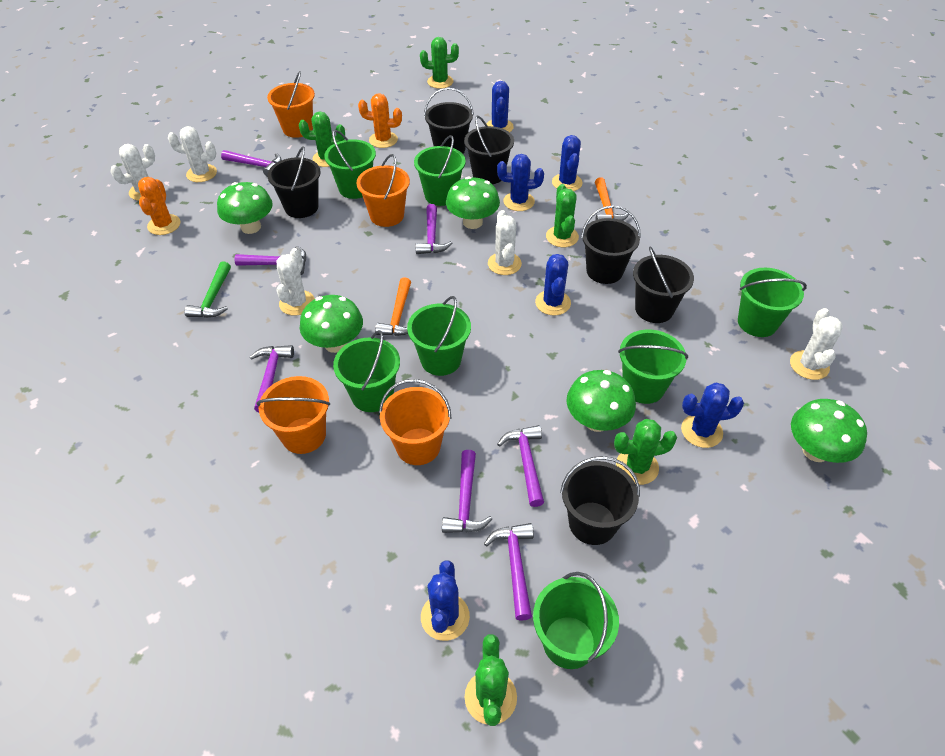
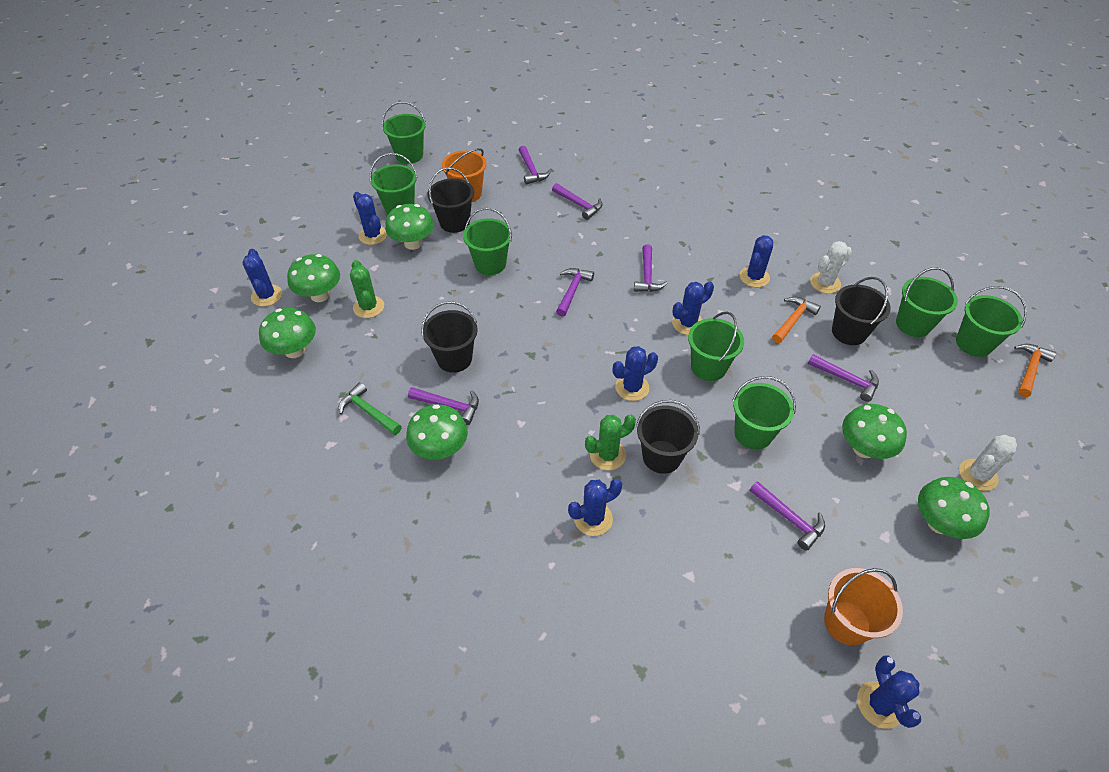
black bucket: [267,146,321,218] [424,88,474,154] [464,116,514,184] [560,456,640,545] [581,205,641,284] [633,246,694,323] = 6 -> [421,301,478,373] [428,167,474,233] [636,400,700,474] [832,277,891,345] = 4
blue cactus: [421,560,470,641] [487,81,514,132] [497,154,544,211] [535,254,571,315] [552,135,583,191] [681,383,744,448] = 6 -> [242,249,282,307] [353,192,387,245] [568,479,622,536] [613,346,658,401] [672,281,714,335] [740,235,773,288] [857,655,921,729] = 7
green cactus: [299,111,345,167] [420,37,459,89] [465,634,517,726] [546,184,579,247] [614,419,677,485] = 5 -> [350,260,384,318] [585,415,636,470] = 2
green mushroom: [217,182,273,234] [300,295,363,353] [446,176,500,229] [566,370,636,432] [791,399,867,463] = 5 -> [259,308,316,358] [287,254,340,302] [385,204,434,250] [406,404,468,460] [842,404,907,459] [918,477,990,539] = 6
orange bucket: [257,376,330,454] [267,71,315,138] [357,154,410,227] [379,379,451,465] = 4 -> [442,148,487,202] [824,568,903,645] = 2
orange cactus: [138,177,181,235] [358,93,402,148] = 2 -> none = 0
white cactus: [110,144,155,201] [168,126,217,182] [277,248,315,316] [488,210,522,275] [790,308,843,380] = 5 -> [810,241,852,294] [959,435,1017,491] = 2

